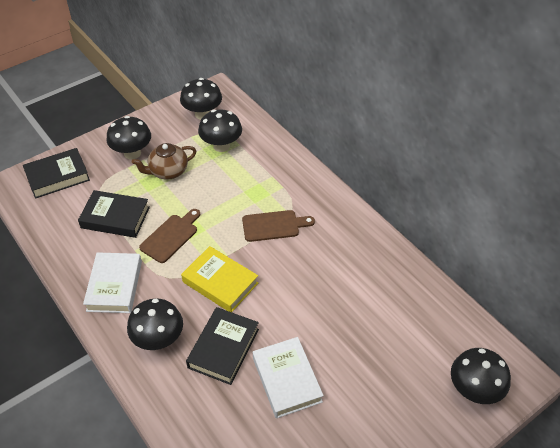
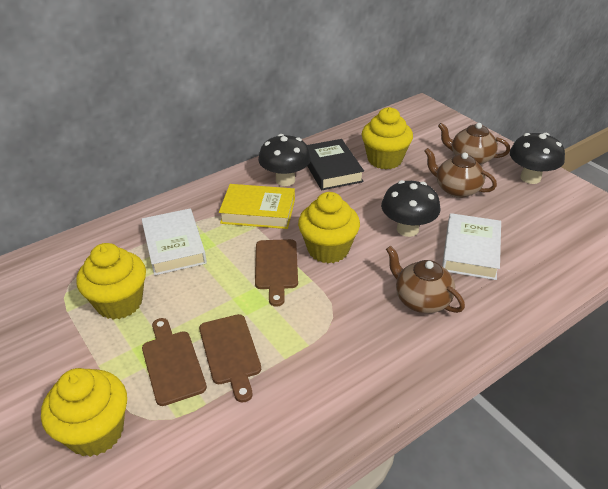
black book: [23,148,90,199] [78,190,150,238] [186,307,259,385] = 3 -> [307,139,364,190] = 1
black mushroom: [106,116,151,159] [127,298,183,350] [180,78,222,120] [198,109,242,152] [451,348,511,404] = 5 -> [258,134,311,186] [381,180,440,237] [510,133,565,184] = 3
brown cutting board: [139,209,200,263] [242,210,315,242] = 2 -> [142,318,207,406] [199,314,261,402] [255,239,298,307] = 3
brown teapot: [132,143,196,180] = 1 -> [386,246,465,313] [424,148,497,198] [438,123,510,165] = 3
yellow cupcake: none = 0 -> [41,368,127,457] [76,243,146,320] [298,192,360,263] [362,107,413,169] = 4

